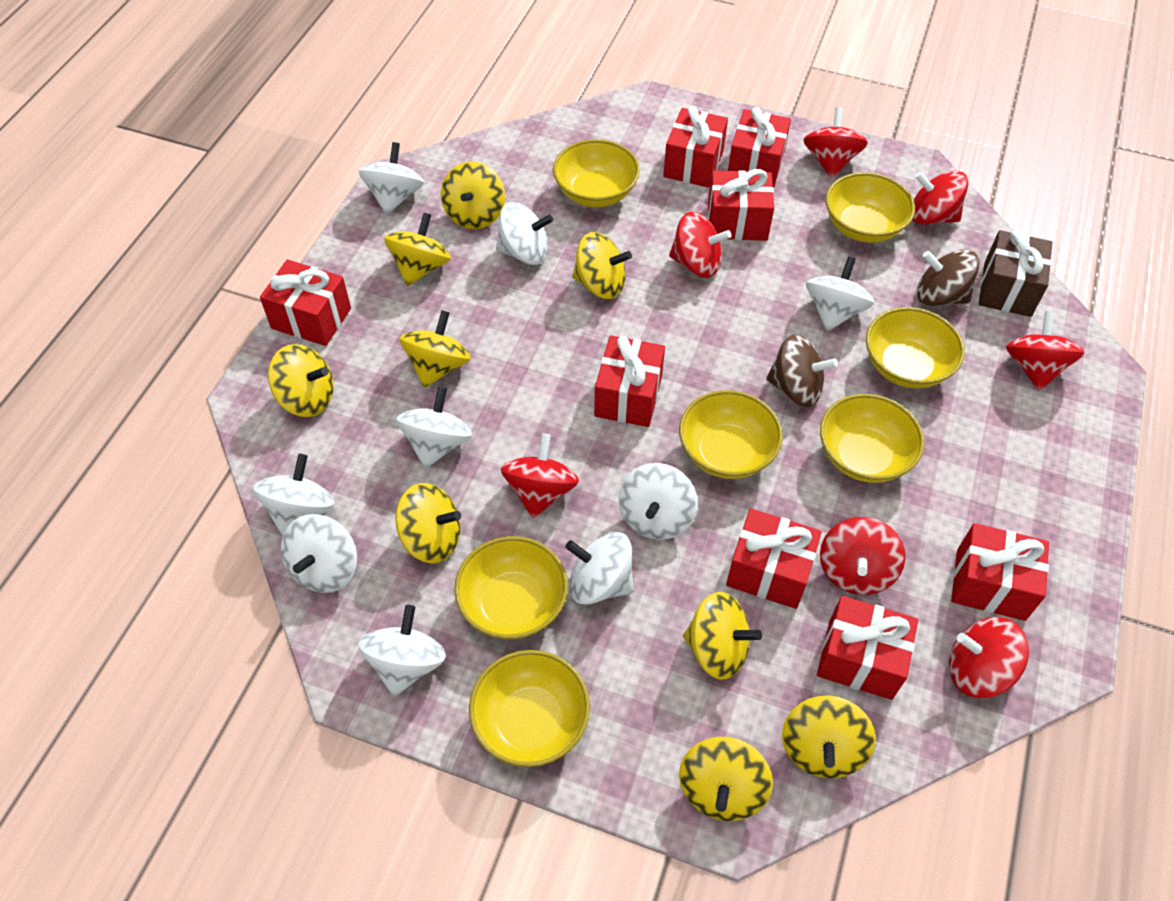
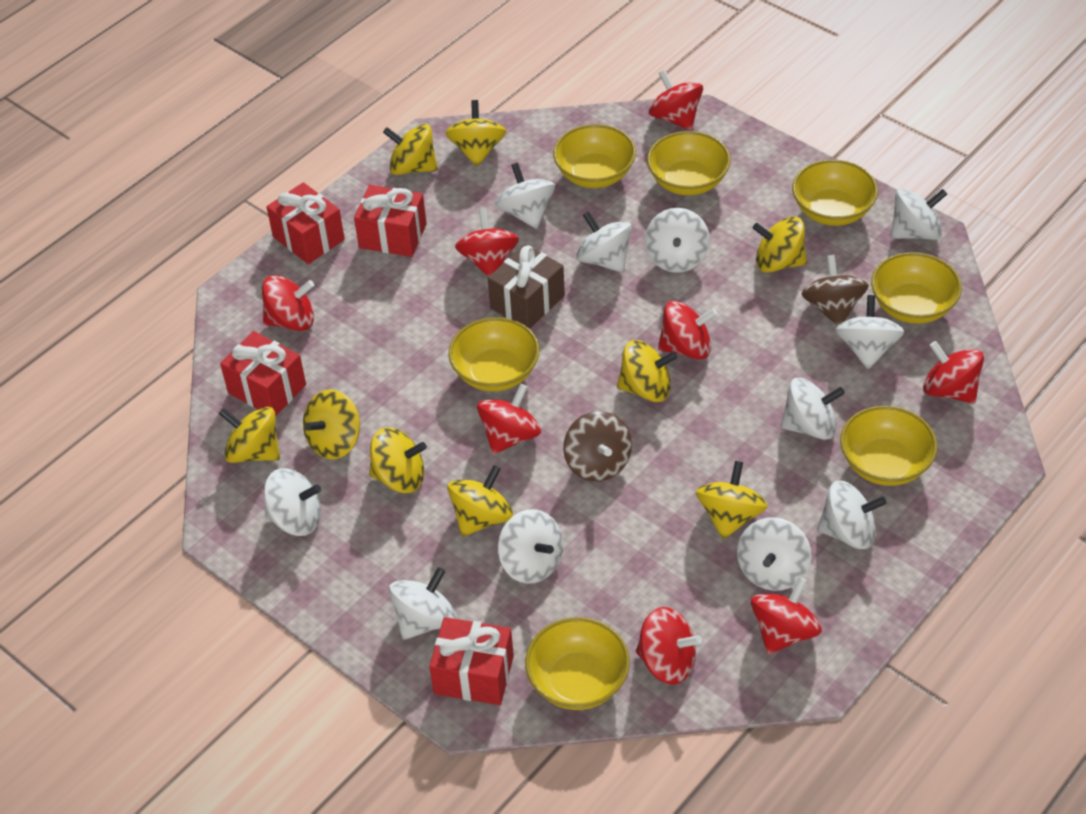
red gift: [260,259,351,346] [594,335,665,427] [663,106,728,188] [708,169,774,241] [726,508,822,609] [728,107,791,188] [817,596,918,700] [951,523,1049,621] = 8 -> [220,331,306,417] [266,182,345,264] [354,185,427,257] [429,617,514,705] = 4
red spinning top: [501,434,579,518] [669,212,731,278] [803,107,868,178] [820,517,905,595] [912,171,968,224] [949,617,1029,698] [1006,311,1084,391] = 7 -> [262,275,314,331] [455,209,519,277] [477,384,541,454] [636,607,702,685] [649,70,703,130] [658,301,717,360] [751,577,822,654] [923,341,984,404] = 8
white spinning top: [253,454,335,536] [281,514,357,593] [358,605,446,696] [359,142,424,214] [396,387,472,468] [496,202,553,265] [565,532,634,605] [618,463,698,540] [806,256,874,331] = 9 -> [263,468,321,536] [389,567,457,640] [495,163,555,229] [498,509,563,584] [576,211,632,273] [645,208,710,273] [737,517,812,591] [781,378,845,440] [817,481,886,549] [835,295,904,369] [891,189,947,240] = 11

